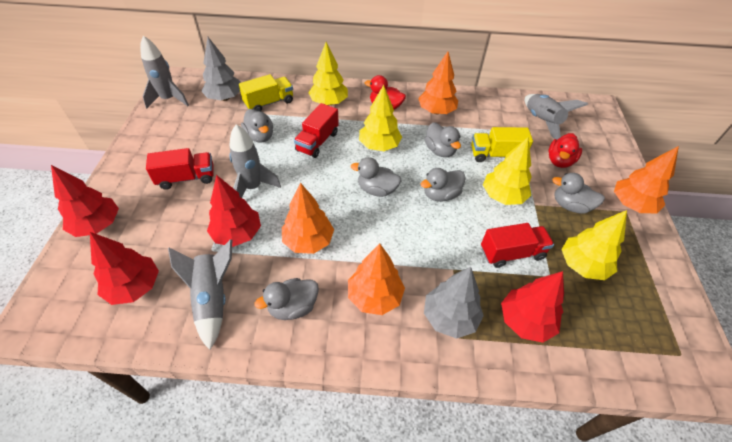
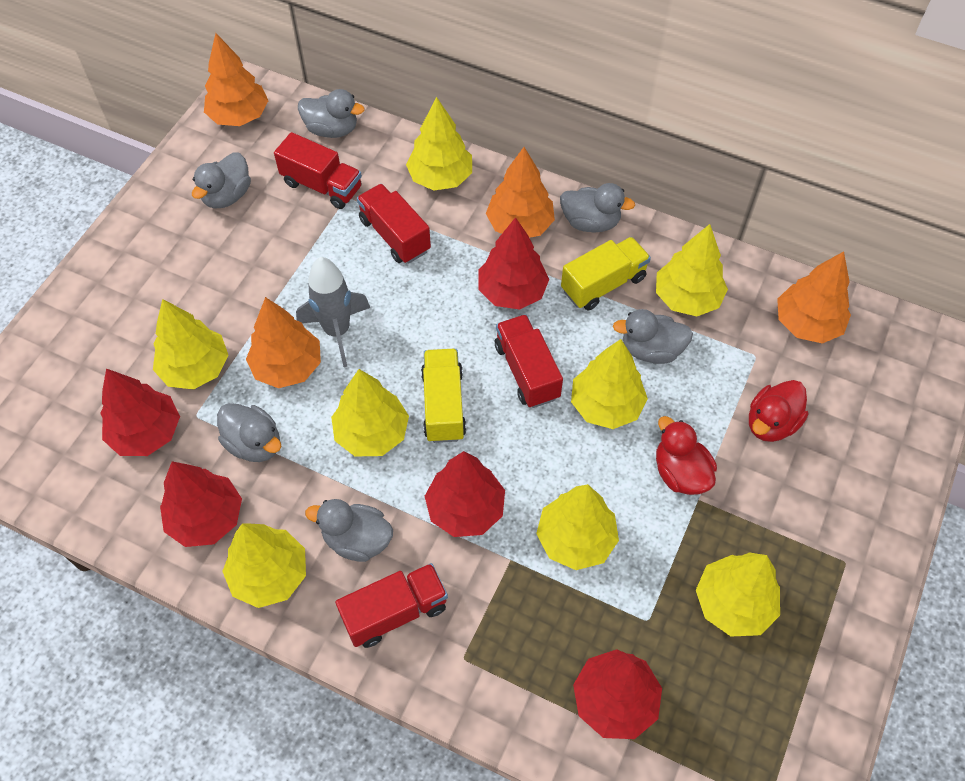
grey rocket: [140,36,189,109] [168,239,232,350] [229,124,281,198] [525,94,588,140] = 4 -> [296,257,370,367] = 1
grey tree: [201,37,241,101] [424,267,484,339] = 2 -> none = 0
red tree: [51,165,119,237] [90,232,159,305] [207,175,261,247] [501,271,564,343] = 4 -> [100,368,180,456] [160,462,242,547] [425,451,505,537] [478,217,549,310] [573,649,662,739] = 5
red truck: [146,148,214,190] [294,103,339,158] [481,223,554,268] = 3 -> [274,132,362,209] [335,563,448,648] [357,184,431,264] [495,314,563,408] = 4
yellow tree: [308,42,348,106] [359,85,402,151] [483,137,532,205] [561,210,627,280] = 4 -> [153,299,229,389] [222,523,306,608] [331,369,409,456] [406,97,472,190] [536,484,619,570] [571,339,648,429] [656,224,728,316] [696,552,780,636] = 8

